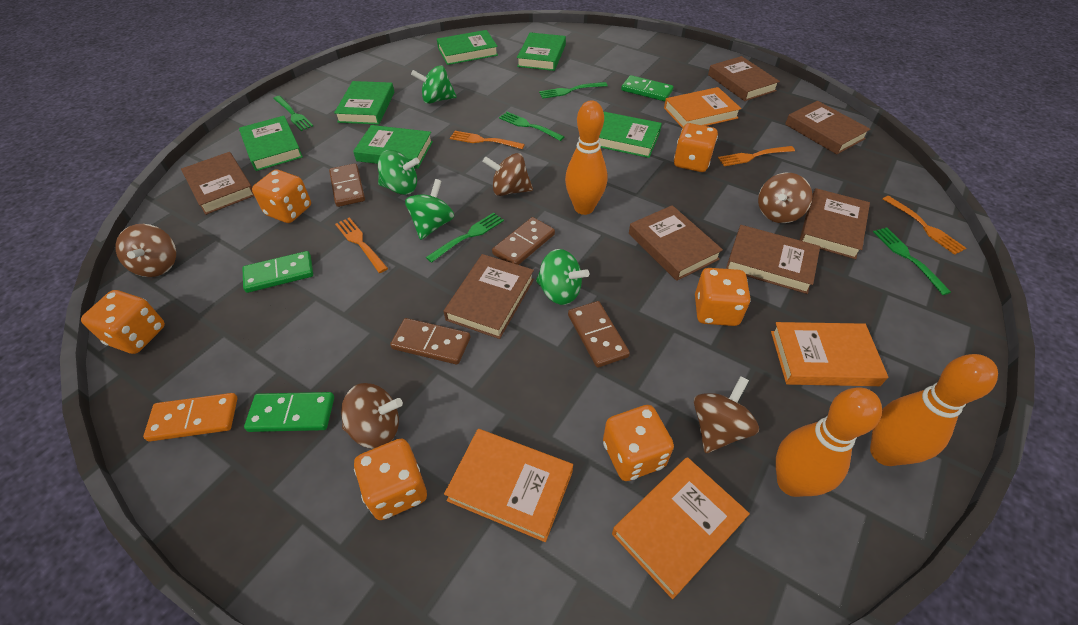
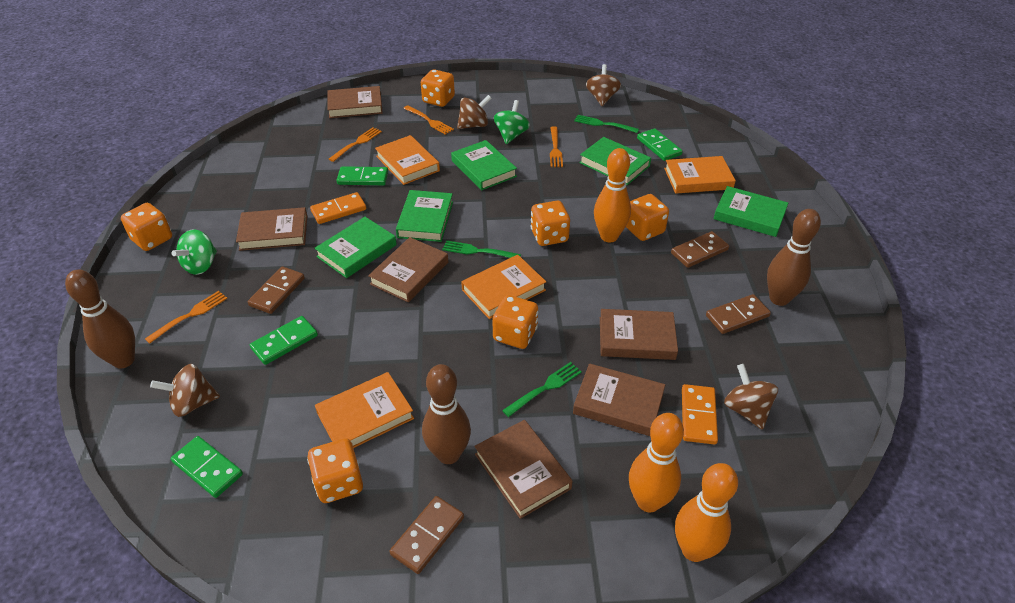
brown book: [181,152,254,215] [444,254,534,339] [629,205,723,281] [708,56,780,101] [726,225,820,294] [785,101,870,154] [800,188,870,259] = 7 -> [236,207,307,251] [327,86,383,118] [368,237,448,303] [474,420,573,519] [573,363,665,436] [600,309,678,360] = 6
brown bowling pin: none = 0 -> [65,270,135,368] [422,364,471,464] [767,209,821,306] = 3
brown spinning top: [116,224,176,277] [341,383,403,449] [482,153,533,196] [694,376,759,453] [758,173,812,223] = 5 -> [150,364,220,417] [457,95,492,129] [586,64,621,106] [724,364,778,430] = 4
green book: [239,116,303,171] [334,81,394,125] [353,125,433,169] [437,30,498,65] [517,32,566,71] [599,111,662,158] = 6 -> [314,217,397,278] [396,190,453,242] [451,140,517,190] [579,137,651,185] [714,186,788,237] = 5
green domino: [243,251,313,293] [244,392,334,432] [621,75,673,101] = 3 -> [171,436,243,498] [250,316,318,365] [336,166,388,185] [637,129,683,161] = 4
green fork: [273,96,313,131] [426,212,504,263] [499,112,564,141] [539,82,607,99] [873,228,951,295] = 5 -> [442,240,521,258] [502,362,582,417] [574,115,639,133] = 3
green spinning top: [378,150,419,195] [405,179,454,240] [411,65,457,104] [536,249,589,305] = 4 -> [172,229,217,275] [494,100,530,144] = 2
orange domino: [143,393,238,442] = 1 -> [310,192,366,224] [682,384,718,445] = 2

